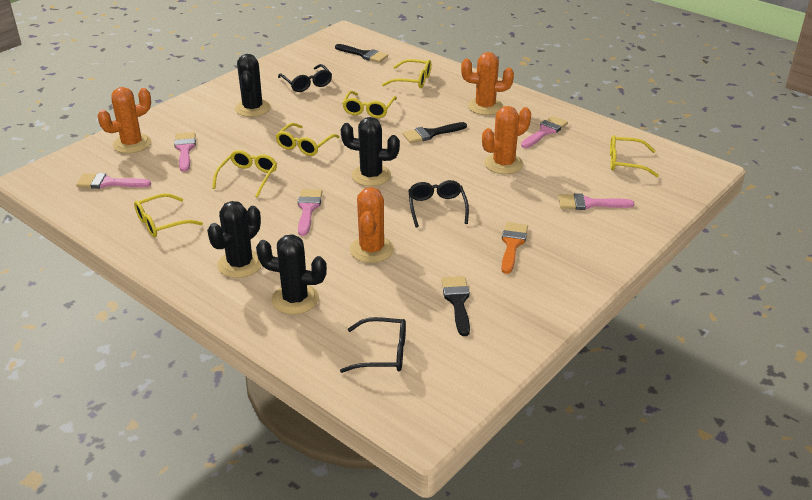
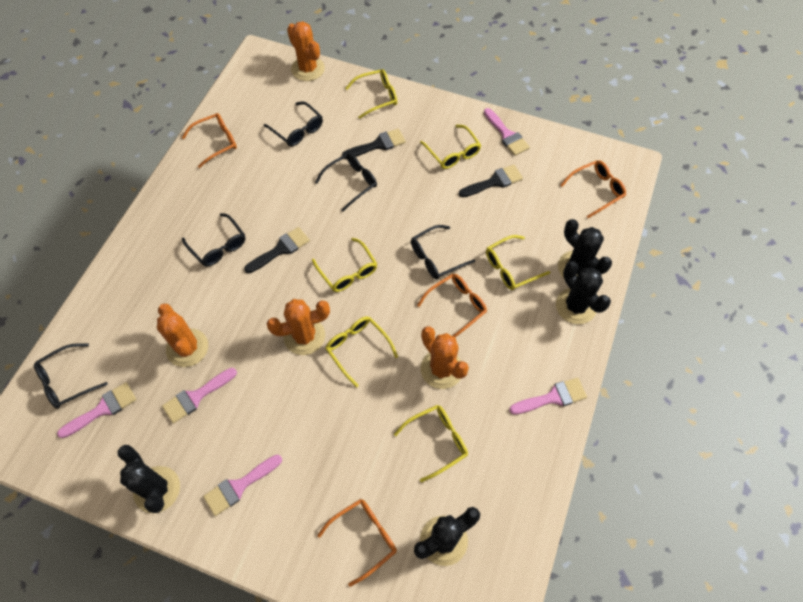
black glasses: [278,64,332,92] [340,317,406,373] [408,180,469,228] = 3 -> [34,343,108,409] [182,213,245,267] [264,101,323,146] [315,153,377,212] [411,225,475,279] = 5
orange brush: [501,222,528,274] = 1 -> none = 0
orange glasses: none = 0 -> [182,113,237,168] [318,499,397,587] [417,274,487,337] [560,160,626,218] = 4

